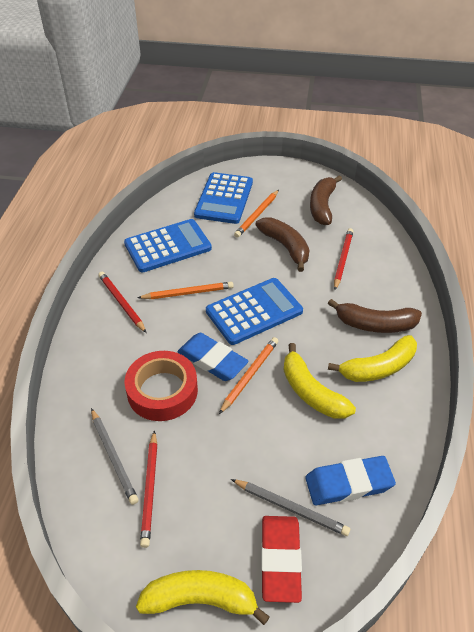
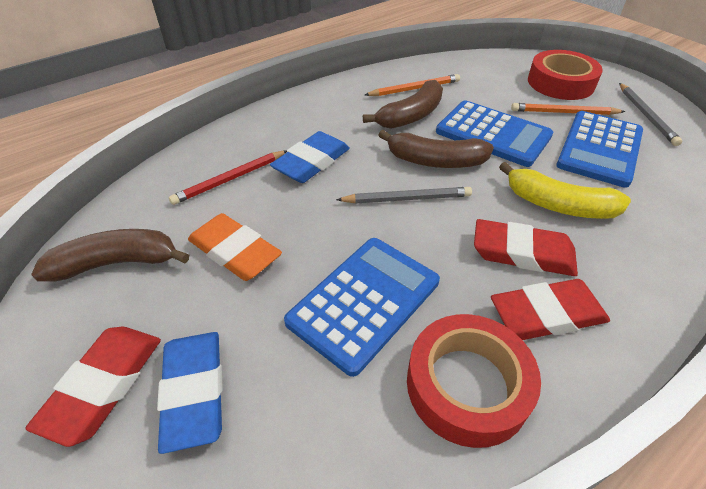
orange eraser: none = 0 -> [188,213,282,281] = 1
orange pencil: [137,282,234,299] [219,337,278,414] [234,190,279,238] = 3 -> [365,74,460,96] [511,103,625,115] = 2
red eraser: [261,516,302,603] = 1 -> [25,327,161,447] [474,219,578,276] [491,279,610,340] = 3
red pencil: [98,272,146,333] [140,430,157,548] [334,228,354,290] = 3 -> [169,150,287,205] = 1
red tape: [124,351,198,421] = 1 -> [407,314,541,448] [528,50,603,100] = 2
yellow banana: [136,570,270,625] [284,343,356,419] [328,335,417,382] = 3 -> [499,162,631,219] = 1

